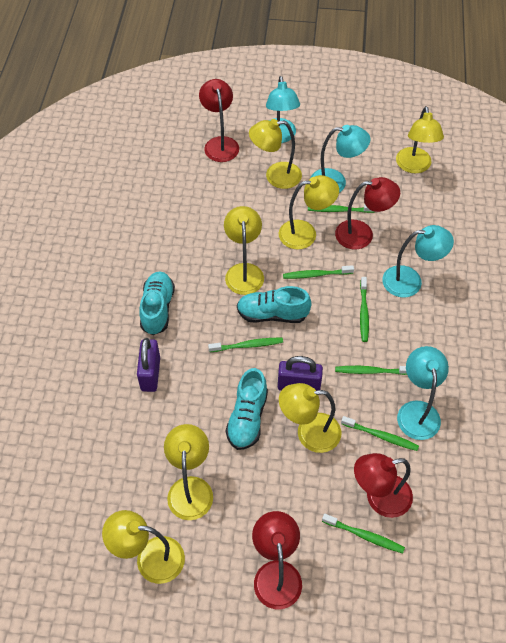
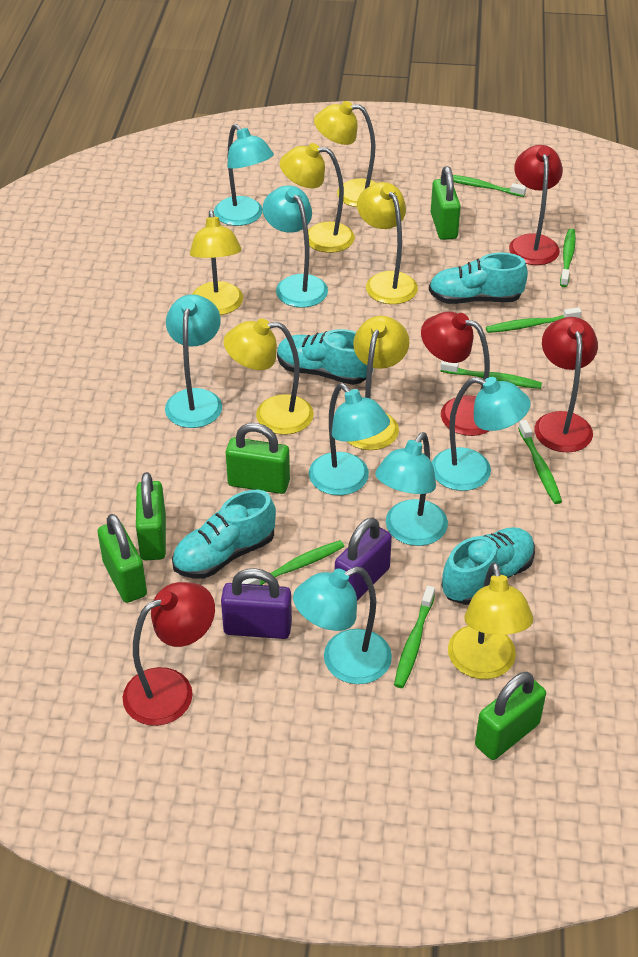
green padlock: none = 0 -> [98,514,147,603] [136,472,166,560] [226,423,290,494] [431,166,461,240] [475,672,546,760] = 5
turquoise lamp: [266,76,300,143] [310,125,371,193] [382,225,454,298] [397,346,449,440] = 4 -> [165,294,222,428] [214,124,274,226] [263,185,328,308] [293,567,392,684] [309,383,390,495] [375,432,448,546] [432,377,531,491] = 7
turquoise shoe: [139,271,175,335] [226,368,268,450] [237,286,312,323] = 3 -> [172,490,276,579] [277,329,373,385] [429,252,528,304] [442,527,535,605] = 4

